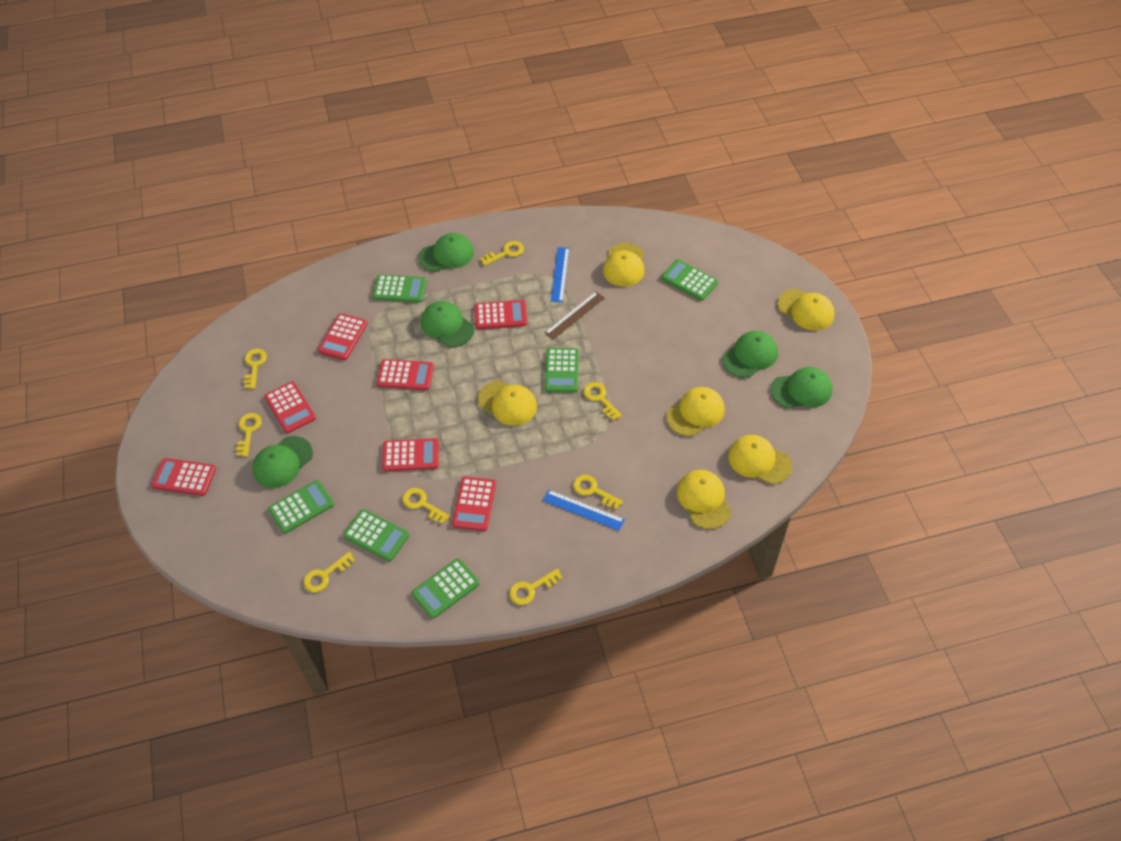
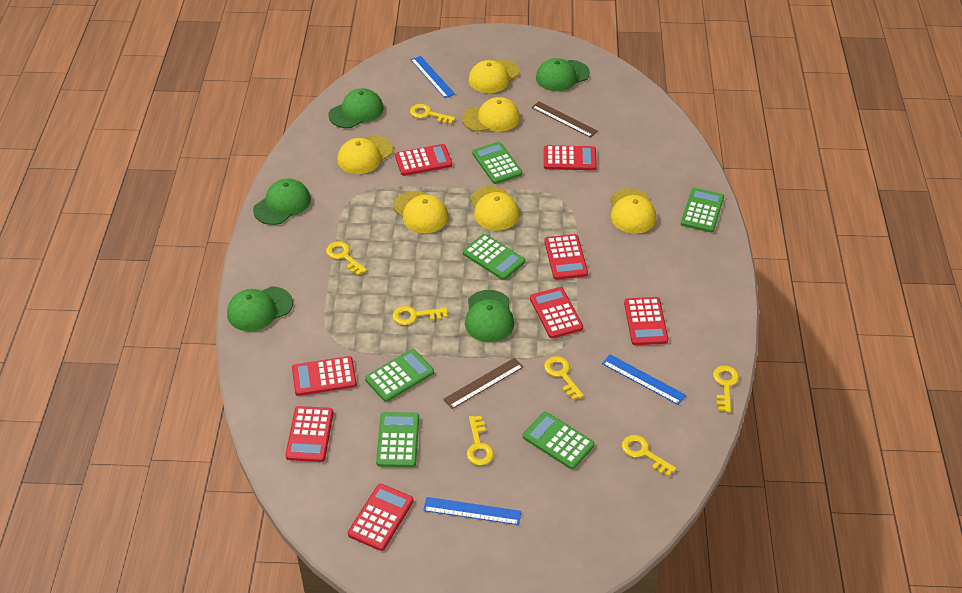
blue ruler: [543,490,625,531] [551,247,570,302] = 2 -> [410,56,455,98] [423,497,521,525] [602,354,686,405] = 3
brown ruler: [545,292,605,340] = 1 -> [443,358,523,409] [532,101,598,138] = 2
red calculator: [151,458,216,496] [264,381,316,433] [318,313,367,360] [376,359,434,390] [382,438,439,471] [452,477,496,531] [475,300,527,330] = 7 -> [285,406,333,462] [292,356,357,396] [348,484,414,551] [395,144,452,176] [530,287,583,338] [544,145,597,170] [544,234,588,280] [624,297,668,345] = 8
yellow key: [236,413,262,457] [244,349,267,389] [303,552,355,592] [402,488,450,524] [480,241,524,266] [509,569,563,605] [573,475,623,509] [584,382,622,421] = 8 -> [326,241,367,276] [393,306,448,325] [410,104,456,124] [467,416,494,465] [544,356,584,400] [622,435,676,477] [713,365,739,412] = 7

